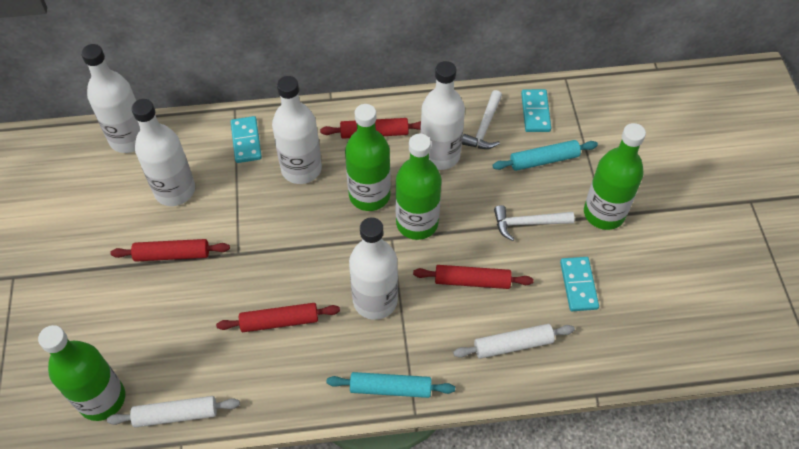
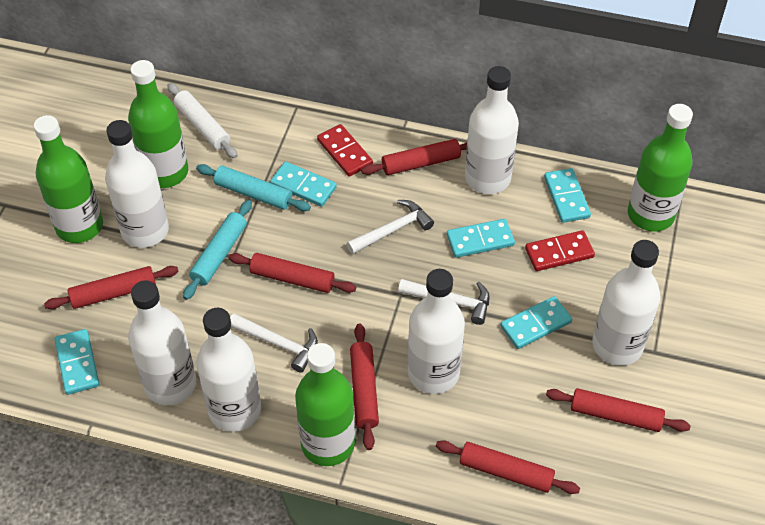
red domino: none = 0 -> [317,124,373,176] [525,230,595,271] = 2
red rolling pin: [110,239,230,262] [216,303,340,332] [320,118,421,139] [413,265,534,289] = 4 -> [44,266,179,309] [229,253,356,293] [350,323,379,450] [361,139,467,175] [436,440,580,494] [546,388,691,432] = 6
turquoise domino: [231,116,262,163] [521,89,551,132] [560,257,599,311] = 3 -> [54,329,99,395] [270,162,337,207] [447,219,515,258] [500,296,572,349] [544,168,591,223] = 5
white bottle: [81,44,140,153] [131,99,195,206] [272,76,322,184] [349,217,398,320] [420,61,465,170] = 5 -> [105,120,169,248] [128,281,196,405] [196,308,261,432] [407,269,465,394] [465,66,519,194] [592,240,661,366] = 6
white hammer: [462,90,502,149] [494,205,575,241] = 2 -> [230,313,318,373] [346,200,434,254] [398,279,489,325] = 3
white rolling pin: [107,396,240,428] [453,324,575,359] = 2 -> [167,83,237,158] = 1

